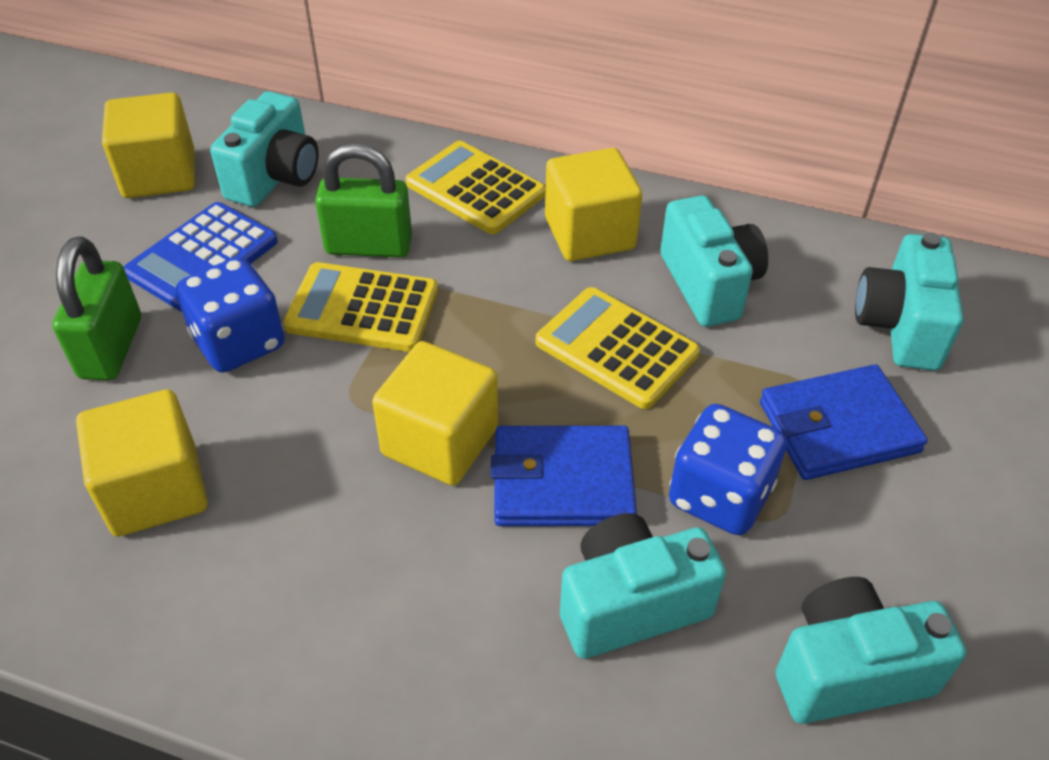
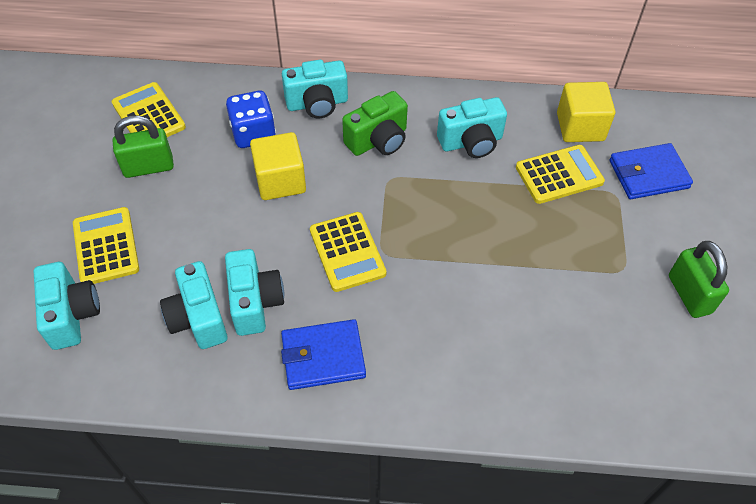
blue calculator: [124,202,278,312] = 1 -> none = 0
blue dice: [176,257,285,373] [669,404,787,535] = 2 -> [226,91,276,148] = 1
green camera: none = 0 -> [342,91,408,156] = 1
yellow calculator: [283,262,438,352] [406,141,546,234] [536,287,700,409] = 3 -> [73,207,139,284] [112,82,186,137] [310,212,386,292] [516,145,605,204] = 4
yellow cube: [76,389,208,537] [102,92,195,198] [372,341,498,486] [545,148,642,261] = 4 -> [250,132,306,200] [557,82,615,142] = 2

